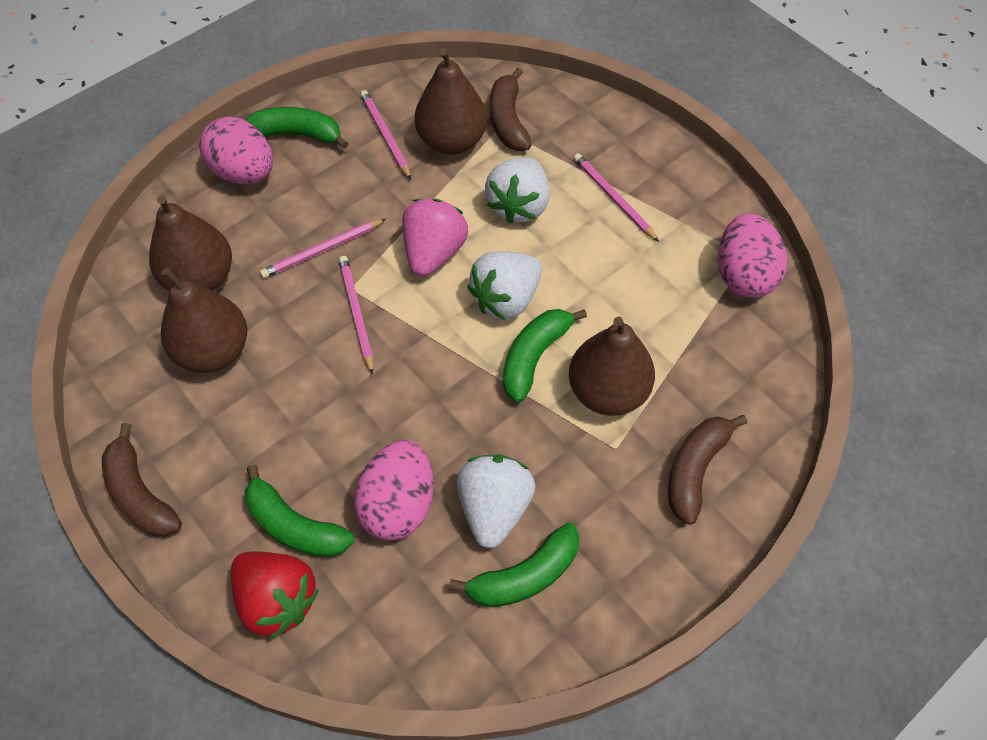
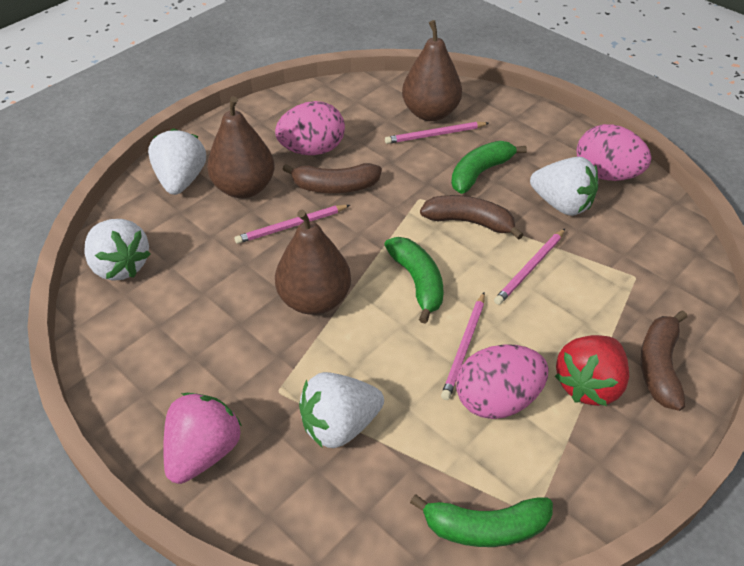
brown pear: [149,195,232,291] [161,267,247,373] [414,48,487,155] [569,317,655,416] = 4 -> [207,96,275,198] [275,210,351,315] [402,20,462,121] = 3
green banana: [245,107,349,149] [245,464,354,558] [449,523,580,607] [503,309,587,403] = 4 -> [384,237,443,324] [410,494,553,547] [451,141,527,194] = 3
white strawberry: [457,454,536,548] [468,251,542,320] [485,157,549,224] = 3 -> [84,219,150,281] [148,129,206,195] [299,372,384,448] [530,157,598,216] = 4

